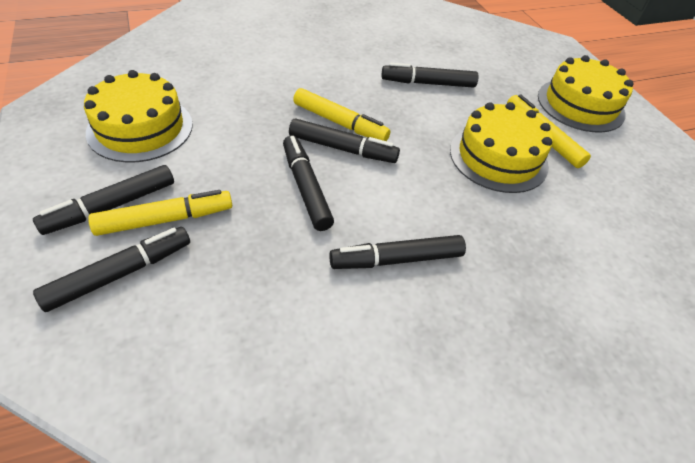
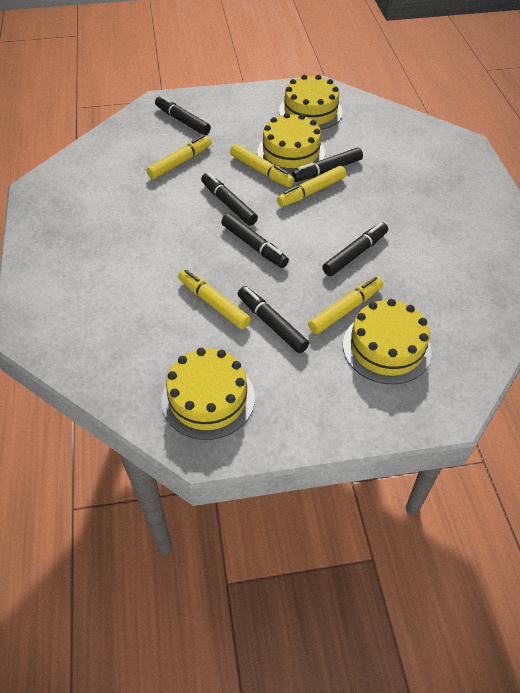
yellow cake: [84,70,193,163] [450,102,553,193] [538,55,634,133] = 3 -> [161,348,255,440] [257,113,325,174] [279,75,343,130] [343,299,432,385] = 4
yellow marker: [88,190,232,236] [293,88,390,141] [507,94,591,168] = 3 -> [147,135,212,179] [178,269,251,329] [230,144,294,187] [277,166,346,207] [308,276,383,334] = 5

